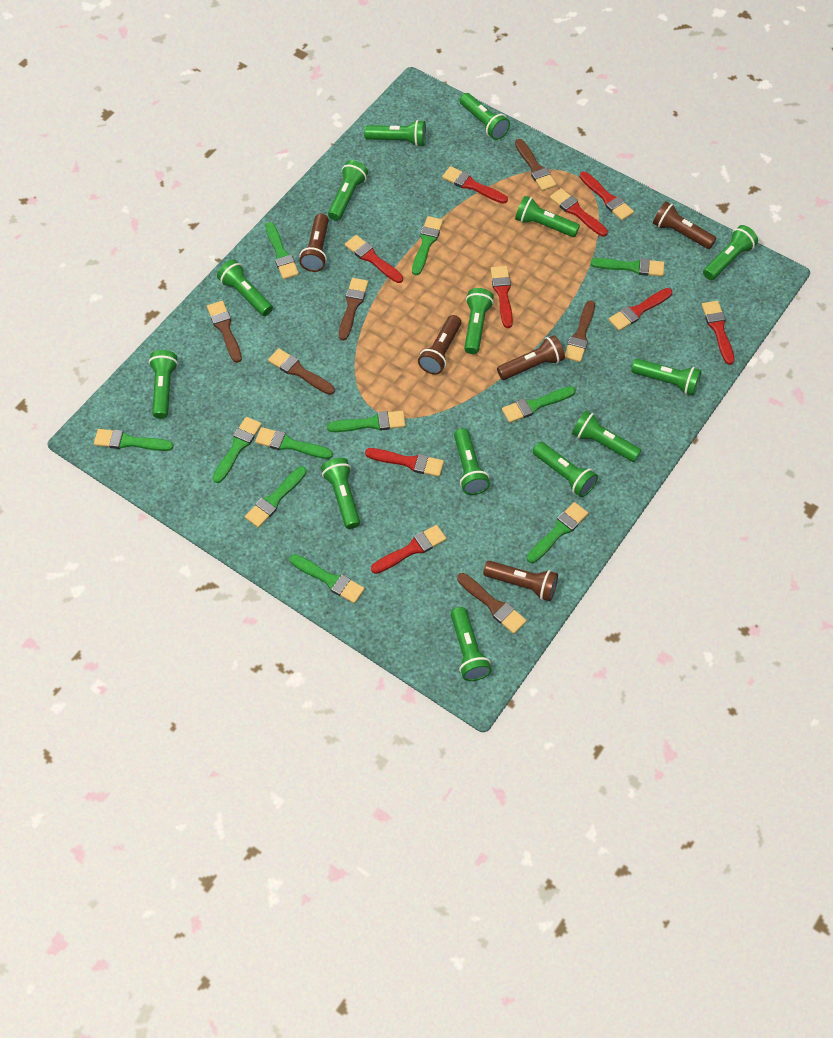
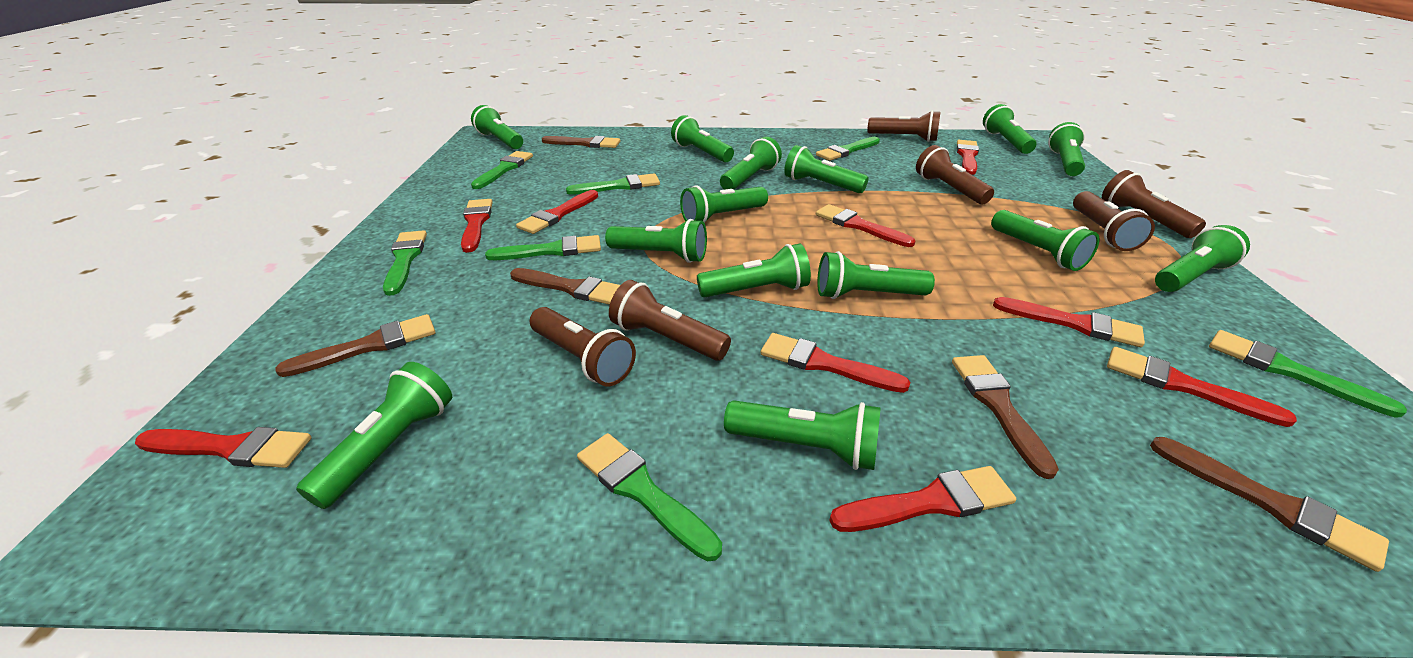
brown brush: [207,301,242,363] [268,348,335,395] [339,278,368,340] [457,573,527,634] [515,139,557,191] [565,300,595,362] = 6 -> [275,314,435,377] [510,268,620,305] [542,136,620,148] [952,355,1059,479] [1150,437,1389,572] = 5
brown flashlight: [299,214,329,272] [418,315,461,375] [483,561,558,601] [497,335,565,380] [653,201,717,249] = 5 -> [530,307,636,386] [609,280,731,361] [868,110,941,142] [916,145,994,204] [1073,191,1155,251] [1102,170,1206,238] = 6
green brush: [94,429,174,451] [213,417,262,483] [245,466,307,528] [255,427,333,459] [265,222,299,279] [289,554,365,603] [327,411,406,432] [412,216,443,275] [502,386,576,423] [527,502,588,563] [590,258,664,276] = 11 -> [383,230,427,296] [471,151,533,189] [485,235,601,260] [566,173,660,195] [577,433,722,561] [816,137,880,161] [1209,330,1407,418] = 7

